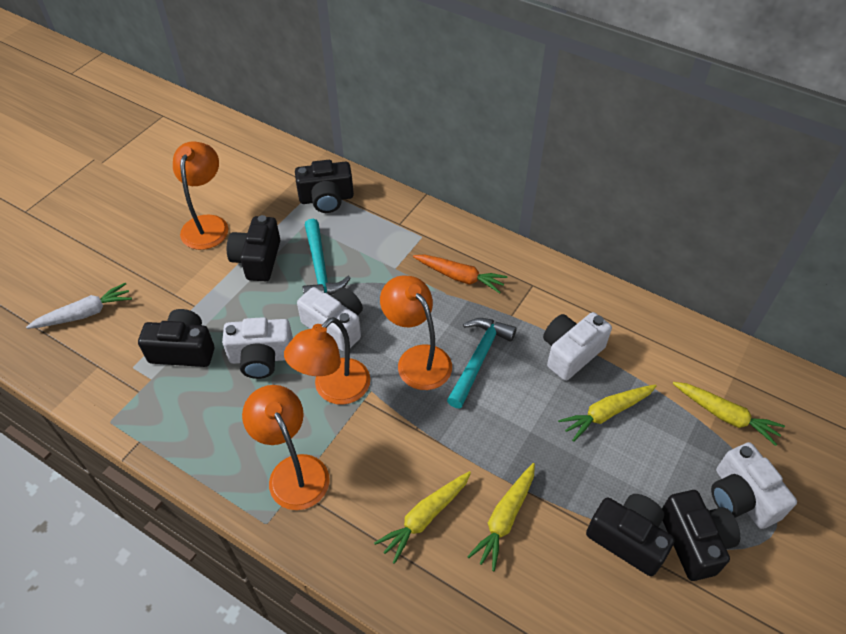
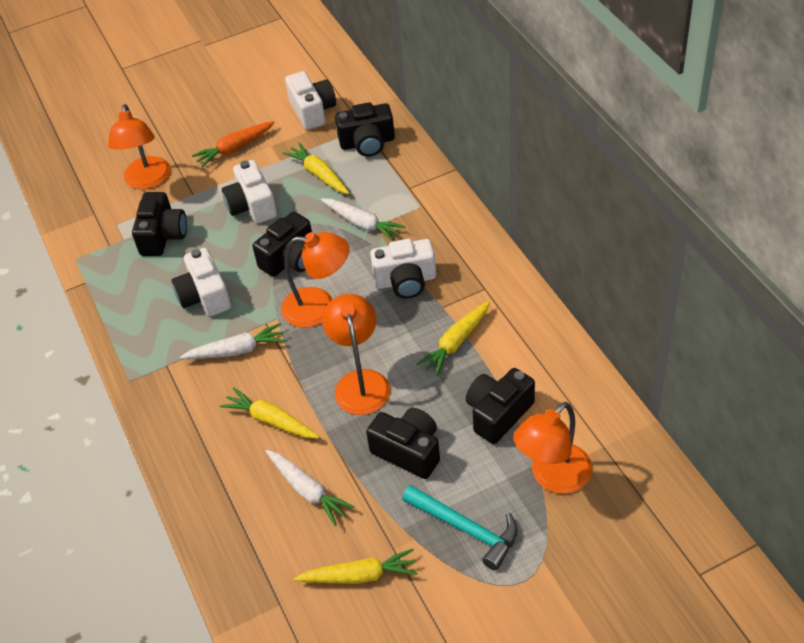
turquoise hammer: [302,219,351,295] [447,318,517,408] = 2 -> [402,485,518,571] = 1
white carrot: [26,283,132,329] = 1 -> [180,323,286,359] [266,450,355,526] [321,198,406,242] = 3

